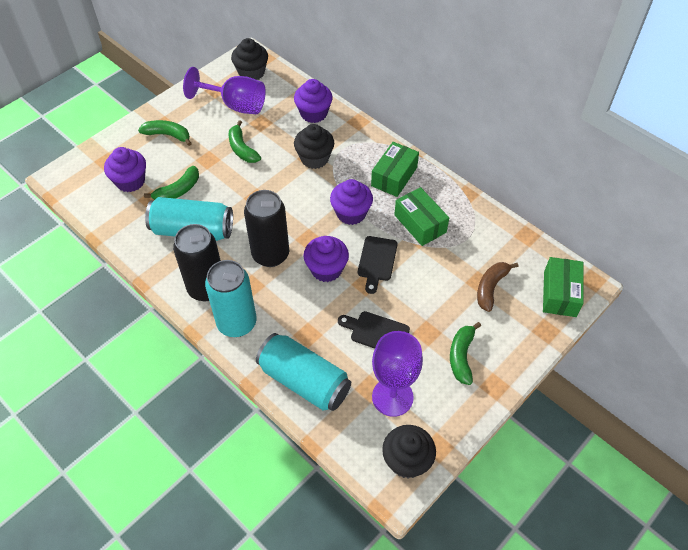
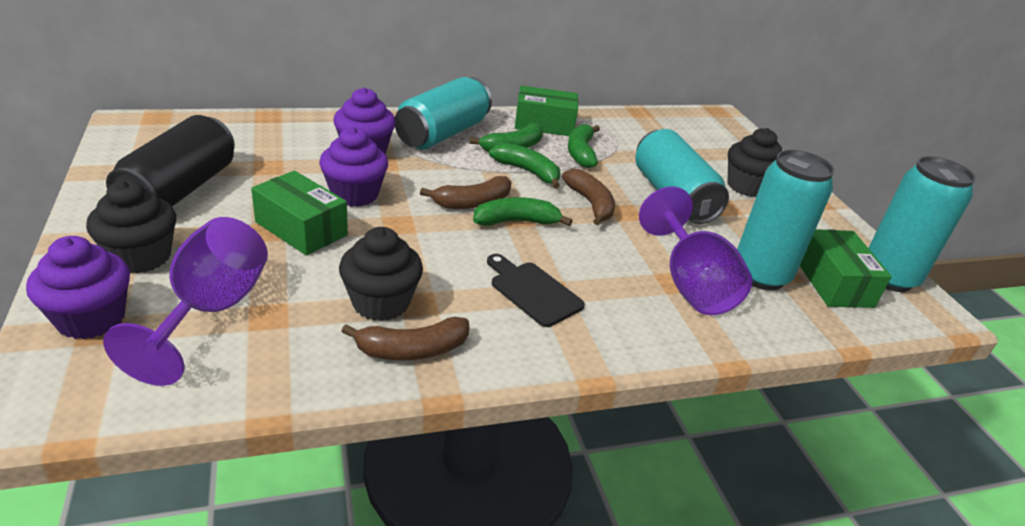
black can: [173,224,221,301] [244,190,289,267] = 2 -> [106,115,235,207] = 1
black cutting board: [338,311,410,349] [358,236,397,294] = 2 -> [487,254,585,327] = 1
brown banana: [477,262,518,312] = 1 -> [341,317,469,360] [420,176,512,209] [562,169,615,225] = 3
purple cupcake: [104,147,146,192] [294,79,333,123] [303,236,349,282] [330,179,373,225] = 4 -> [26,236,130,339] [319,127,388,207] [333,88,396,154] = 3
turquoise can: [145,197,233,241] [205,260,257,337] [256,333,351,411] = 3 -> [395,77,492,150] [635,129,729,224] [737,150,835,290] [868,156,976,292] = 4

